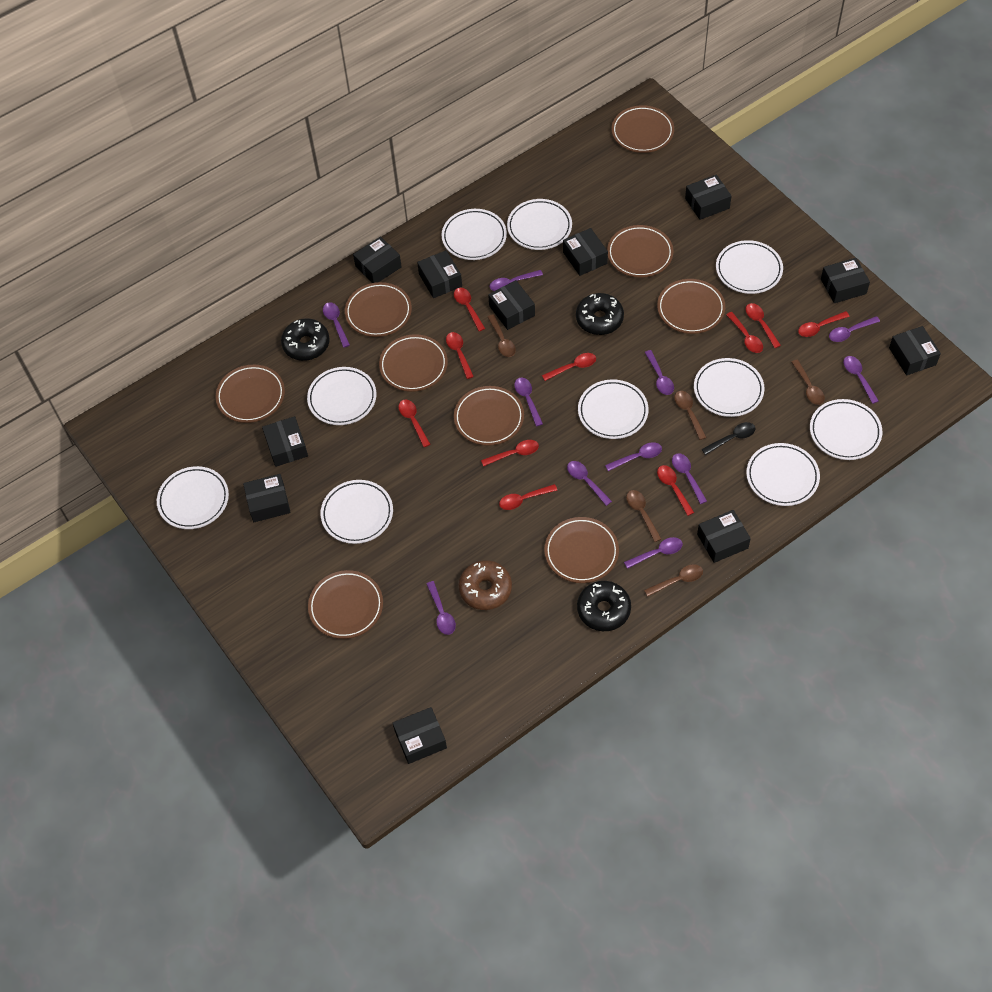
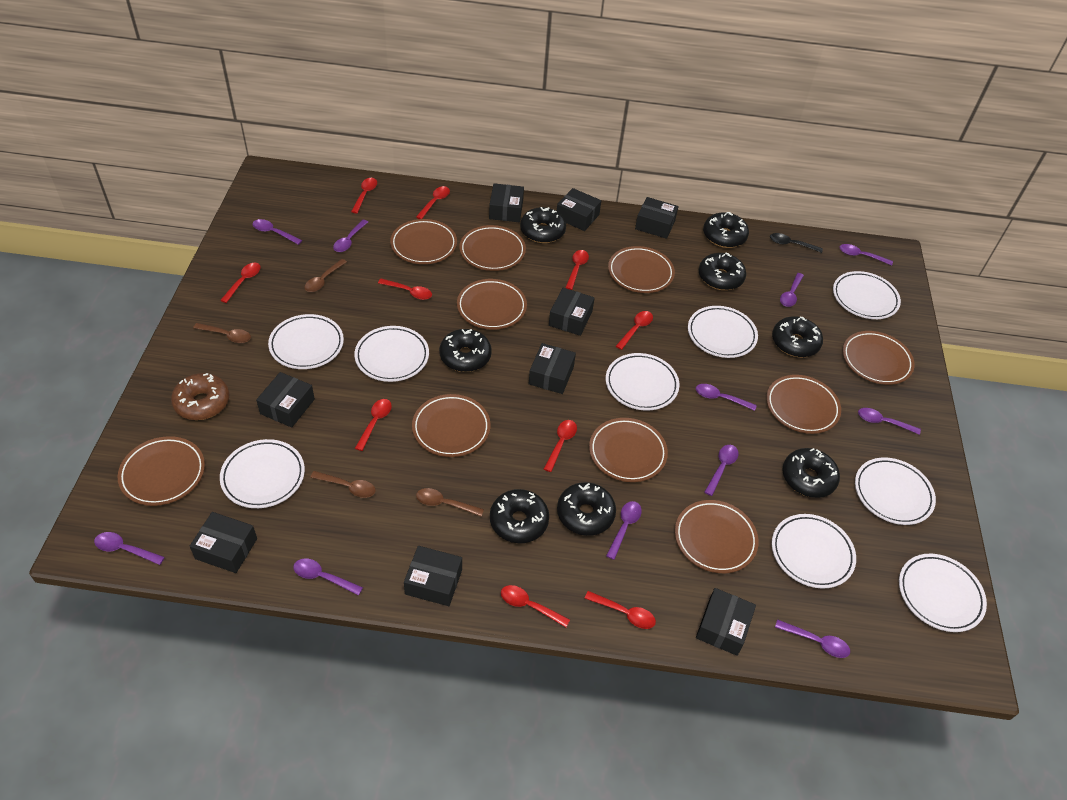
black box: [243,474,291,522] [262,416,308,467] [353,236,402,283] [393,707,447,764] [417,250,462,298] [488,280,535,330] [563,228,608,276] [685,175,732,220] [697,510,751,563] [821,258,870,303] [889,326,941,375] = 11 -> [190,512,257,573] [256,372,315,428] [404,546,462,606] [489,183,524,222] [529,343,576,394] [549,288,595,336] [557,188,601,231] [635,197,679,239] [696,588,756,656] = 9
black donut: [281,318,330,361] [576,293,624,335] [577,581,631,631] = 3 -> [439,329,492,372] [490,489,549,543] [520,207,566,243] [557,482,616,536] [699,253,746,290] [703,212,749,248] [772,316,823,357] [782,448,840,498] = 8
brown plate: [216,365,285,423] [308,570,383,639] [345,282,412,337] [379,334,448,392] [454,386,524,446] [544,517,619,583] [607,225,673,278] [611,105,674,153] [657,279,725,334] = 9 -> [117,436,205,506] [390,219,457,264] [412,394,491,457] [457,279,527,330] [459,225,526,271] [589,418,668,482] [608,246,675,293] [675,500,759,573] [766,375,841,434] [843,331,915,385] = 10
brown spoon: [488,314,516,357] [626,490,661,542] [644,564,703,597] [675,391,707,440] [792,359,825,405] = 5 -> [193,323,251,343] [304,259,347,292] [310,471,376,498] [416,488,484,517] = 4
white plate: [157,466,229,529] [307,367,376,425] [321,480,393,544] [442,209,507,260] [507,199,572,250] [578,379,649,439] [694,358,764,417] [716,240,783,294] [746,443,820,506] [810,399,882,460] = 10 -> [220,439,305,508] [268,314,344,369] [355,326,429,382] [606,353,679,411] [688,306,758,358] [772,514,856,589] [833,271,901,319] [855,457,936,525] [899,554,987,632] = 9

